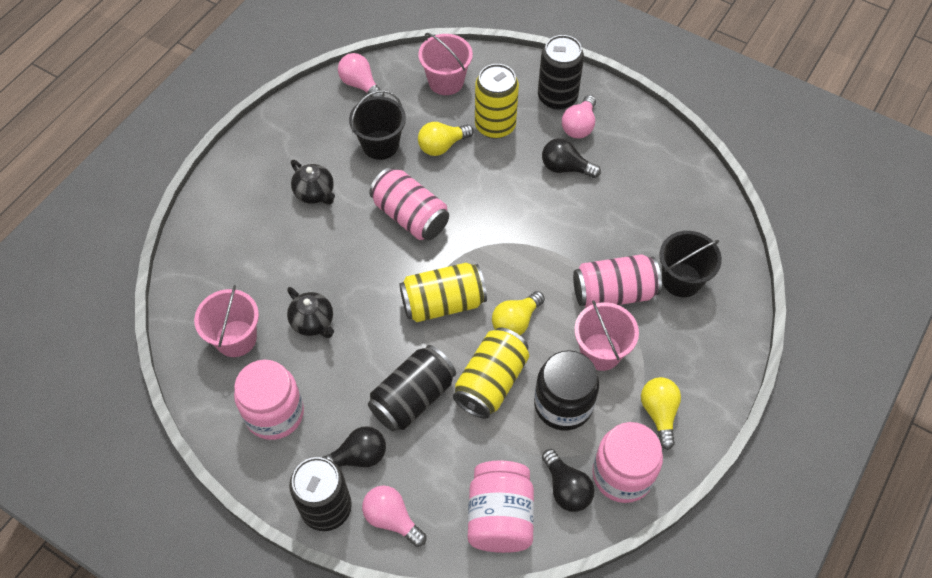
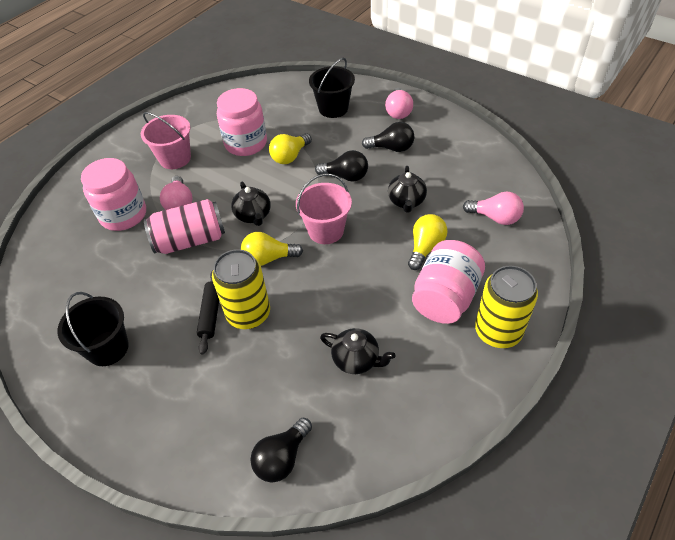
black can: [289,457,352,531] [368,345,456,432] [538,35,584,110] = 3 -> none = 0
black jar: [534,350,599,431] = 1 -> none = 0
black rolling pin: none = 0 -> [197,271,219,355] = 1
black teapot: [287,287,334,338] [291,160,335,204] = 2 -> [231,181,271,226] [320,328,396,374] [388,166,427,213] = 3
pink bucket: [194,285,259,357] [418,33,473,95] [574,300,639,371] = 3 -> [141,112,191,169] [296,174,352,244] = 2
pink can: [369,167,449,240] [573,254,662,308] = 2 -> [144,199,225,254] = 1
yellow can: [399,263,487,322] [453,327,529,419] [475,64,519,139] = 3 -> [212,249,270,329] [475,266,538,348] = 2

